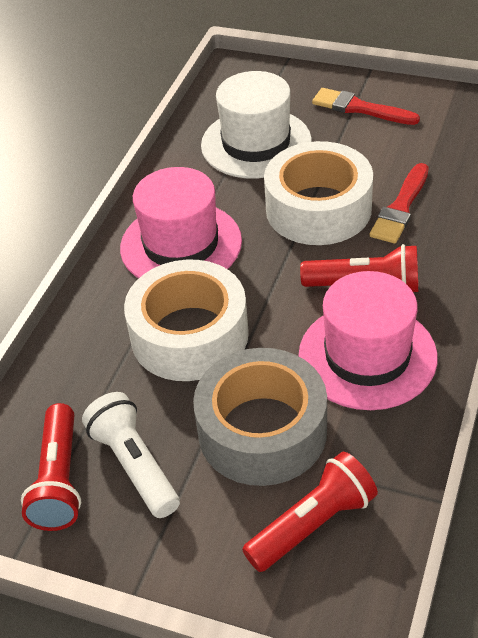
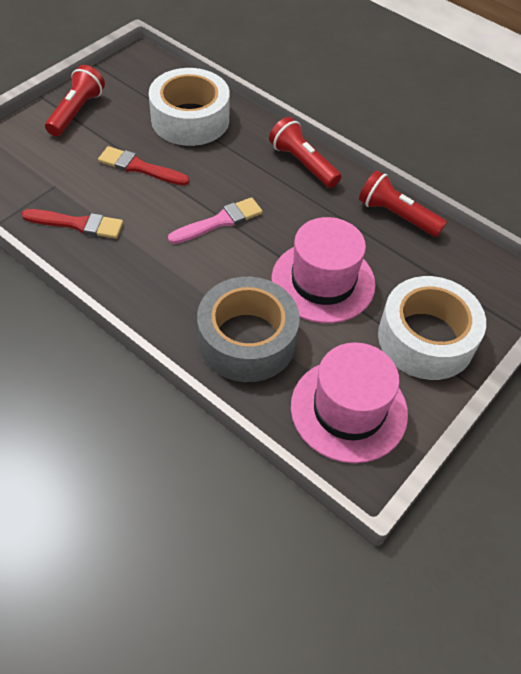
pink brush: none = 0 -> [168,197,263,244] = 1
white flashlight: [82,392,180,518] = 1 -> none = 0
white hat: [201,71,312,179] = 1 -> none = 0

